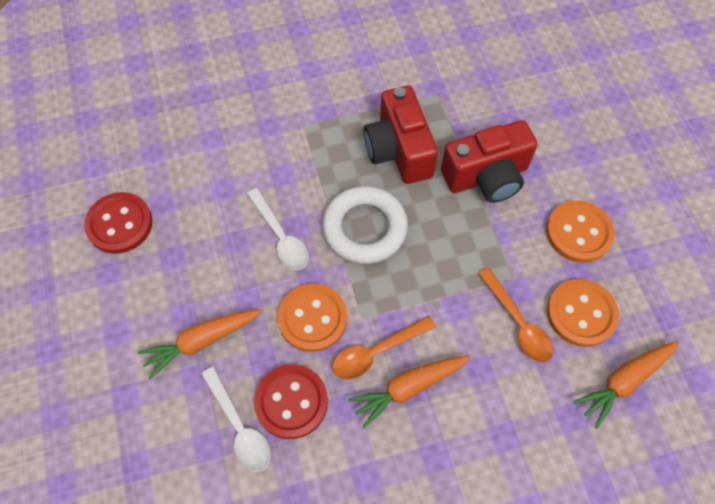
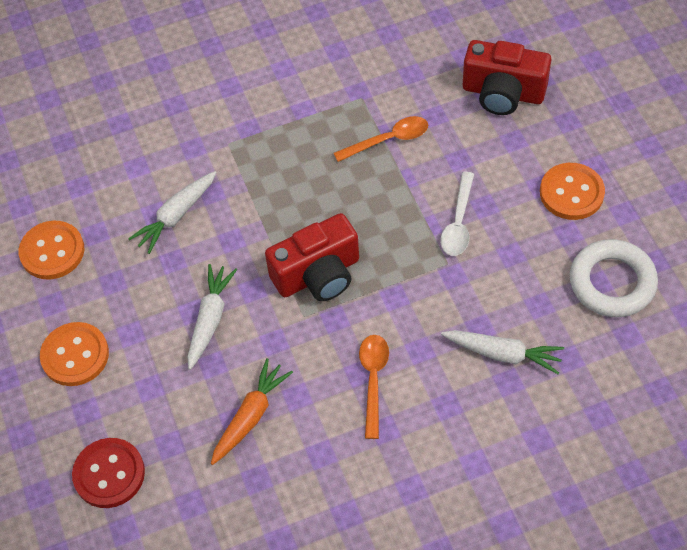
orange carrot: [138,309,261,380] [348,355,470,429] [573,341,679,429] = 3 -> [211,358,293,465] = 1
red button: [84,192,153,254] [254,364,328,439] = 2 -> [72,438,145,508] = 1
white carrot: none = 0 -> [128,171,217,254] [188,264,237,370] [441,330,564,374] = 3
white spoon: [201,366,271,472] [247,188,309,270] = 2 -> [440,172,474,256] = 1

